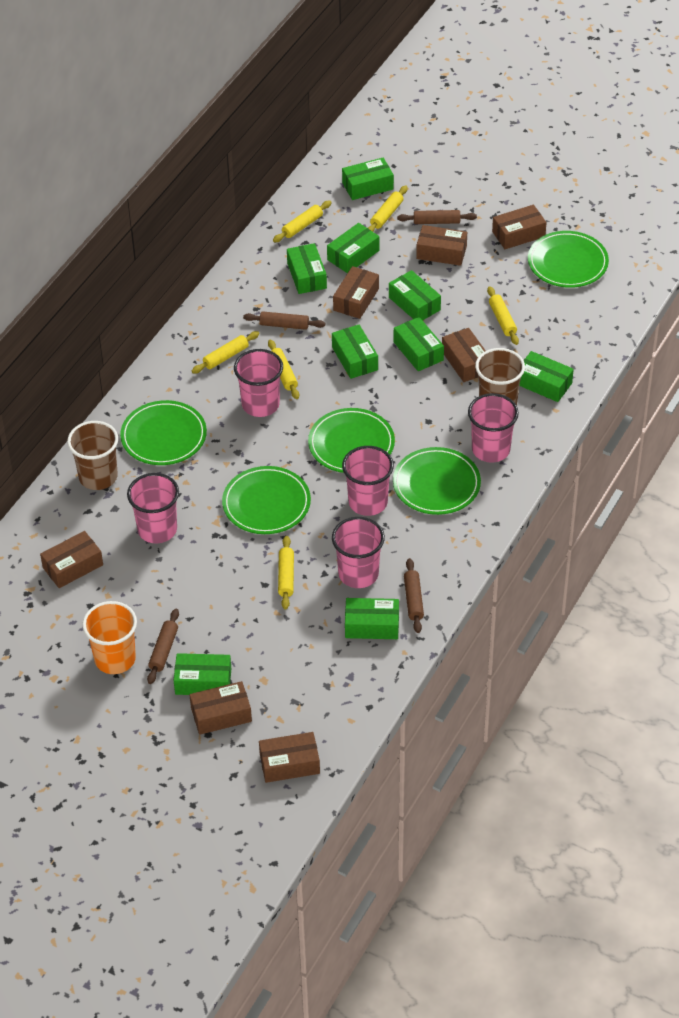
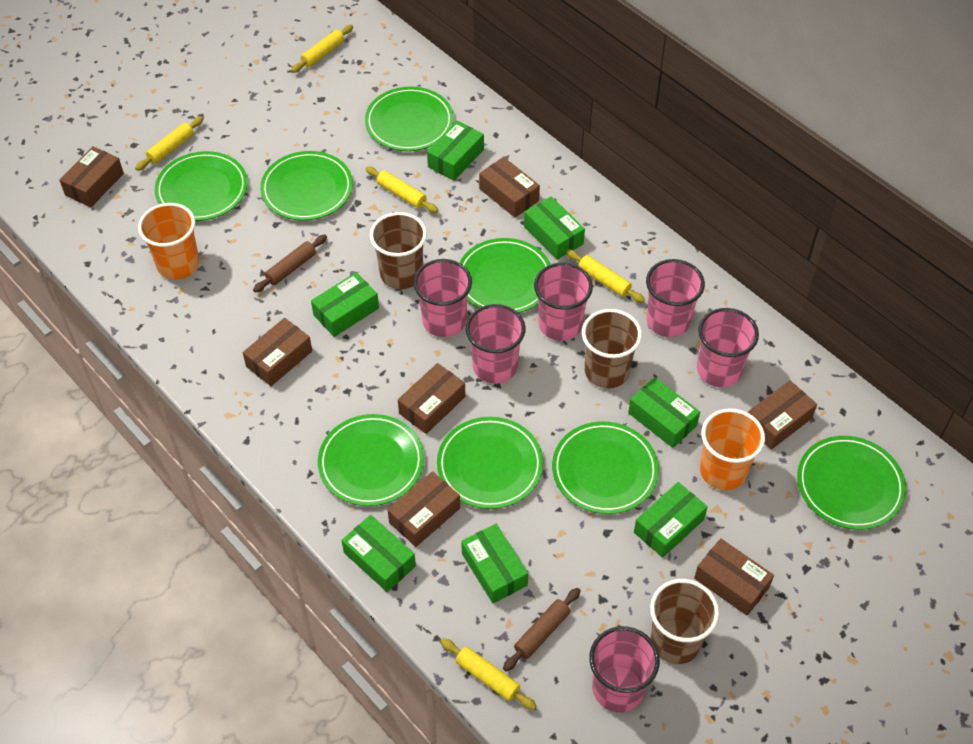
brown cup: [67,421,118,490] [475,348,525,405] = 2 -> [370,212,427,289] [582,309,642,388] [650,579,719,664] = 3
brown rolling pin: [147,609,179,684] [243,311,325,330] [397,210,477,224] [404,558,424,633] = 4 -> [253,235,327,293] [503,588,581,672] = 2
green box: [174,653,231,695] [287,243,327,294] [327,223,379,273] [332,325,378,379] [342,158,394,200] [345,598,399,639] [389,270,441,321] [394,317,444,371] [519,351,574,402] = 9 -> [311,272,379,337] [341,515,416,592] [427,121,484,181] [461,524,528,604] [524,196,585,260] [628,377,700,448] [634,482,708,558] = 7
green plate: [120,400,207,465] [222,466,311,534] [308,408,395,473] [393,447,481,515] [528,231,609,288] = 5 -> [155,151,248,221] [260,151,353,221] [318,414,424,506] [365,87,454,151] [437,417,543,509] [459,238,551,313] [552,421,659,514] [797,436,906,530] = 8
orange cup: [82,601,137,674] = 1 -> [138,203,200,280] [700,408,765,490] = 2
pink cup: [127,473,179,543] [234,349,283,417] [332,517,385,588] [342,446,394,516] [468,393,519,463] = 5 -> [413,259,472,337] [466,304,526,384] [534,262,593,341] [589,626,660,713] [646,259,705,337] [697,308,759,387] = 6
yellow rolling pin: [192,331,259,374] [268,339,299,399] [273,200,332,242] [278,536,294,609] [368,185,408,232] [487,286,519,345] = 6 -> [135,116,204,171] [291,25,353,73] [365,166,438,213] [440,638,536,710] [566,250,645,303] = 5

